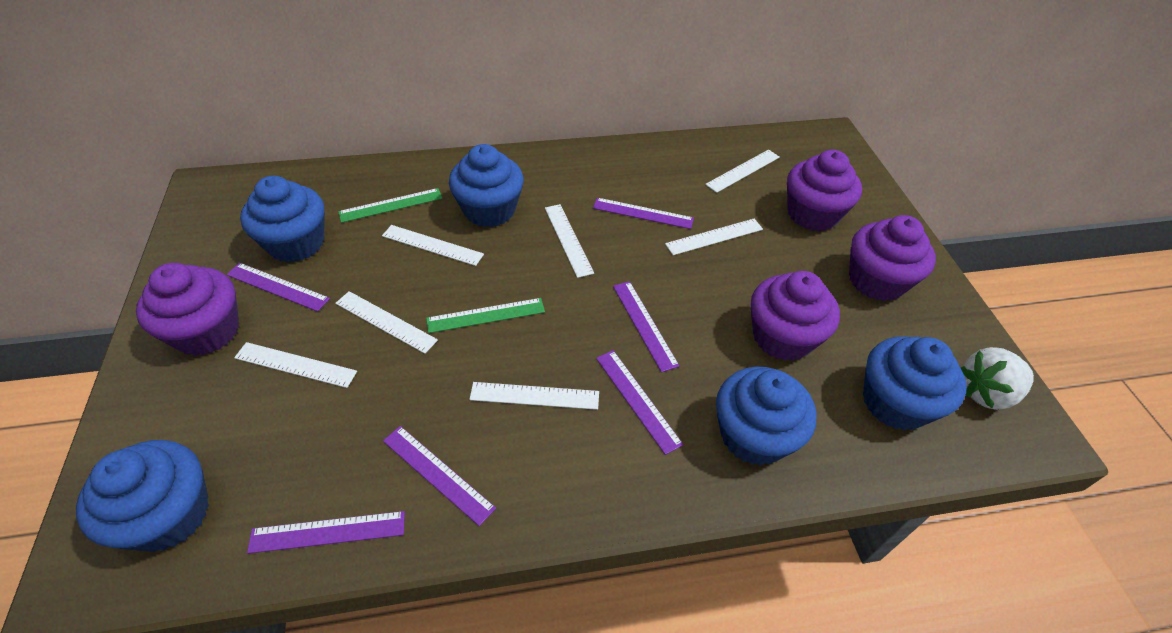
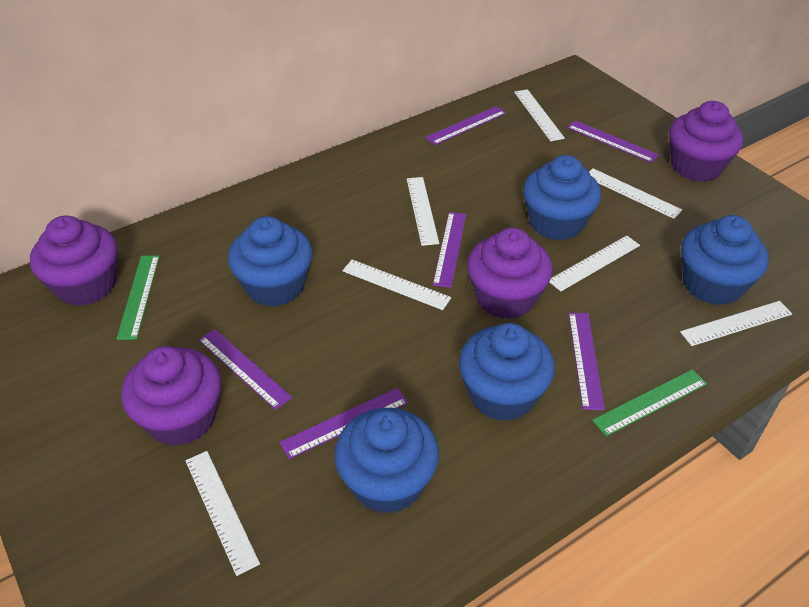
white strawberry: [961,347,1034,410] = 1 -> none = 0

